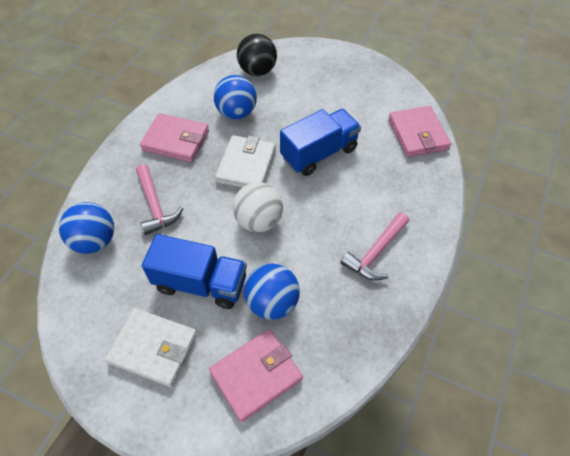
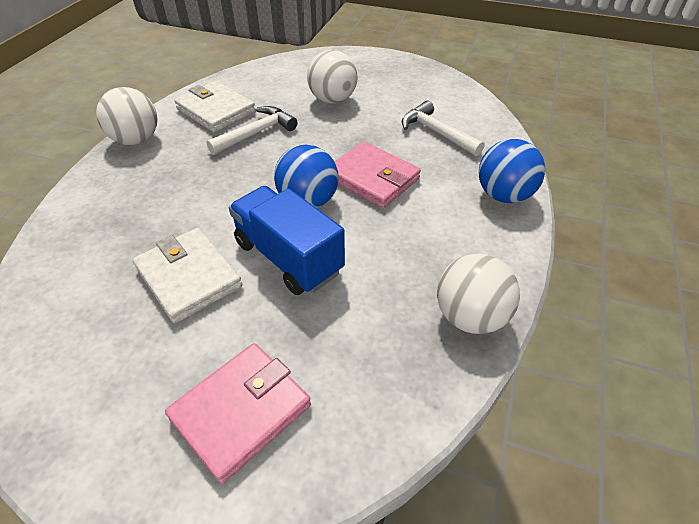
black ball: [237,34,277,76] = 1 -> none = 0
blue ball: [59,202,114,254] [214,75,257,120] [244,263,300,320] = 3 -> [274,145,338,208] [479,139,545,203] = 2
blue truck: [142,234,247,309] [280,109,361,176] = 2 -> [229,186,345,295] = 1
pink hammer: [136,164,183,235] [341,212,409,281] = 2 -> none = 0
pink wallet: [140,113,209,162] [209,329,303,422] [388,106,451,157] = 3 -> [165,343,311,484] [334,141,421,208] = 2
white ball: [233,182,283,232] = 1 -> [96,87,158,145] [307,50,358,104] [437,254,520,334] = 3
white hammer: none = 0 -> [206,106,297,155] [402,101,485,156] = 2

